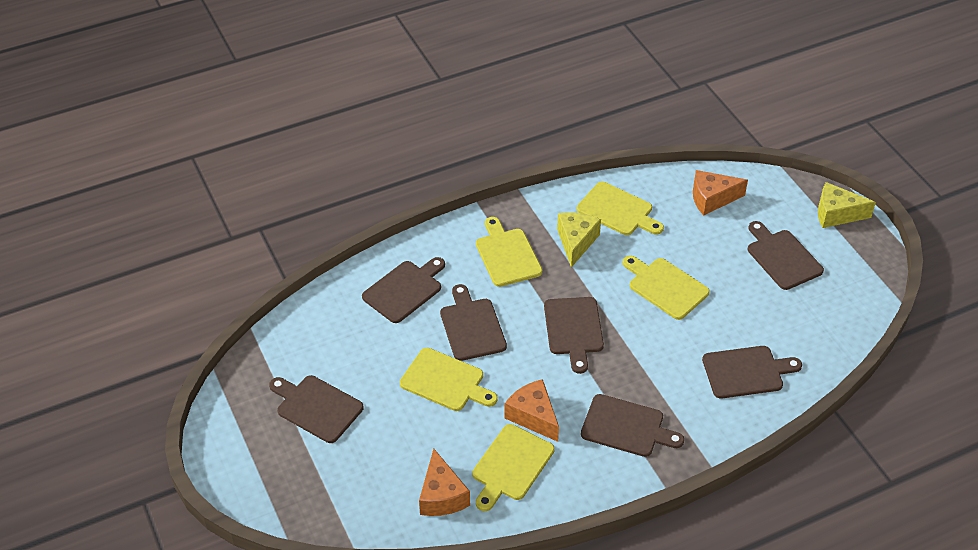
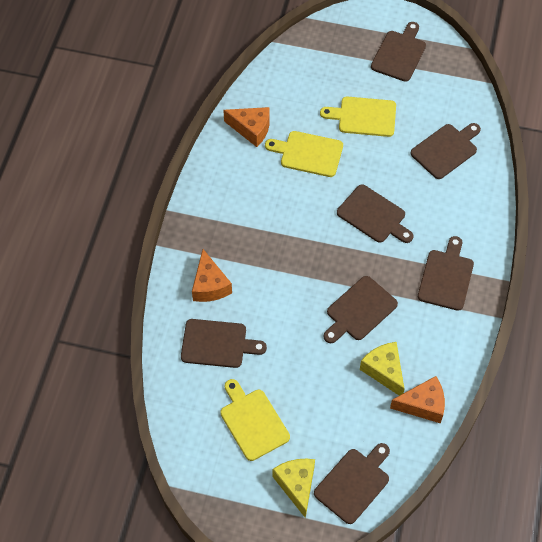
yellow cutting board: [400,348,498,411] [472,424,555,511] [476,217,542,287] [577,182,664,235] [623,256,710,320] = 5 -> [220,379,290,461] [265,131,343,177] [320,96,396,137] = 3

